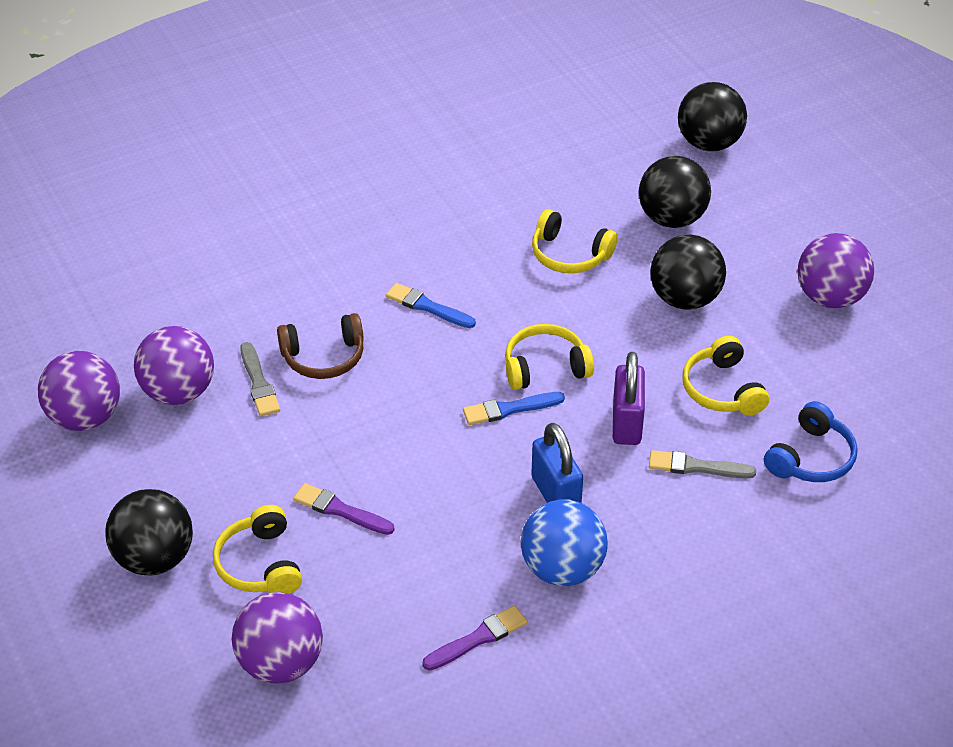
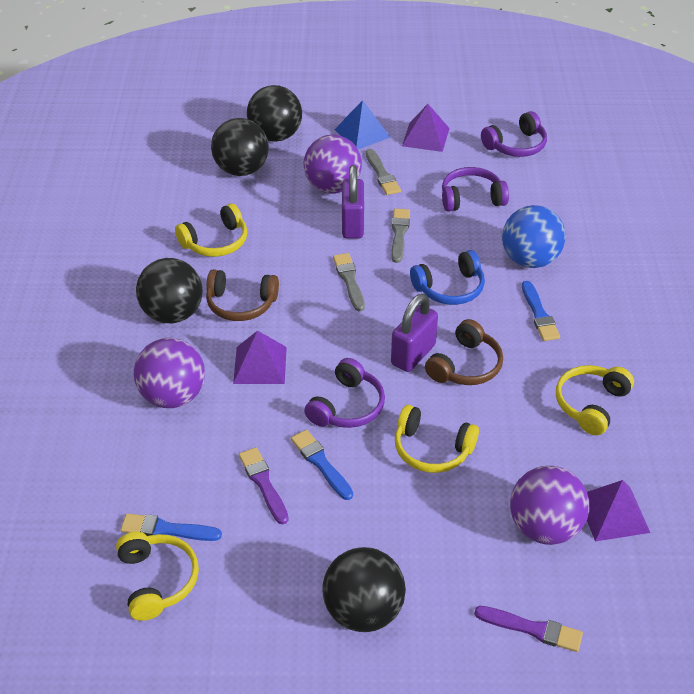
blue brush: [386,283,476,328] [463,392,565,425] = 2 -> [121,513,222,541] [291,430,353,500] [522,281,560,341] = 3
blue padlock: [531,423,583,503] = 1 -> none = 0
blue pyramid: none = 0 -> [334,100,391,149] = 1
brown headphones: [277,313,364,379] = 1 -> [206,269,279,321] [425,319,503,385] = 2
grey brush: [240,342,280,416] [649,450,756,478] = 2 -> [333,253,365,311] [366,149,401,195] [392,209,410,263] = 3
purple ball: [38,351,120,431] [134,326,214,405] [232,592,323,684] [798,233,874,308] = 4 -> [134,338,205,408] [304,135,362,194] [510,466,589,545] = 3
purple headphones: none = 0 -> [304,358,385,428] [442,167,509,212] [481,111,547,157] = 3
purple padlock: [613,352,645,445] = 1 -> [342,165,364,238] [391,294,438,372] = 2
purple pyramid: none = 0 -> [233,331,287,384] [402,104,449,152] [587,480,650,542] = 3

